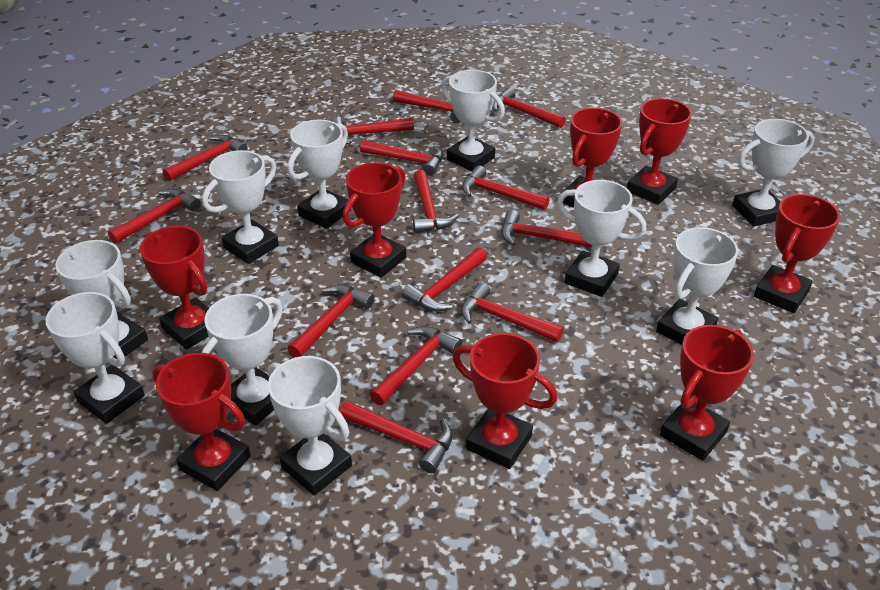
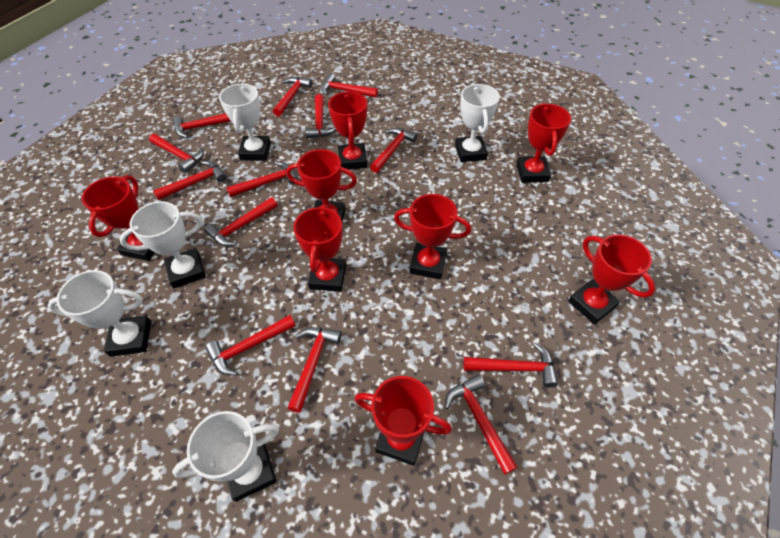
red hammer: [108,188,201,244] [163,135,248,181] [288,284,375,358] [331,117,414,144] [339,401,453,473] [360,140,443,176] [370,326,462,405] [393,90,460,123] [401,247,487,312] [413,170,459,233] [461,282,564,342] [462,165,549,210] [492,87,566,128] [501,210,592,247] = 14 -> [149,134,204,173] [153,161,226,200] [173,113,231,138] [205,197,277,247] [205,315,296,376] [226,161,298,198] [273,77,312,116] [287,327,342,413] [305,94,336,139] [321,74,378,98] [370,128,417,173] [445,374,518,475] [463,343,558,387] = 13
white trophy: [46,292,145,424] [55,240,148,359] [202,150,279,264] [202,294,283,426] [268,356,352,496] [287,120,351,229] [441,70,505,171] [557,180,646,297] [656,227,739,345] [732,119,815,227] = 10 -> [47,270,151,357] [119,201,206,288] [172,411,279,502] [219,83,271,161] [455,84,500,162] = 5

